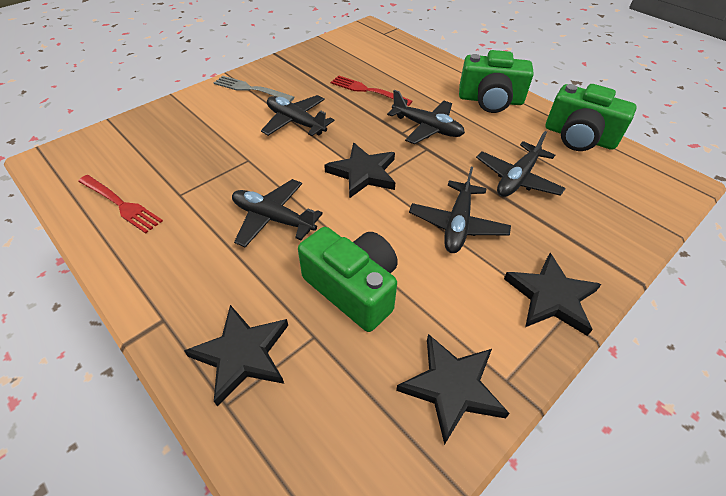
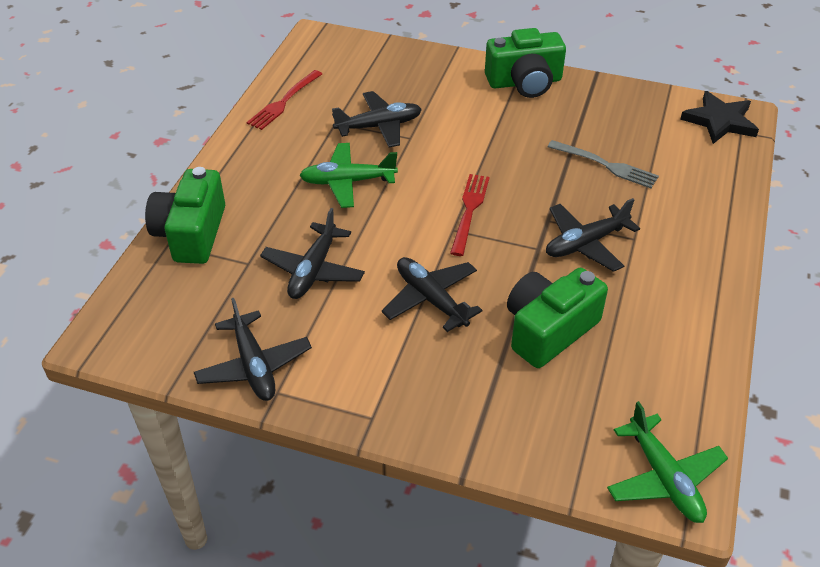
black star: [184,305,288,406] [324,143,395,199] [396,334,510,445] [504,253,601,336] = 4 -> [680,91,759,144] = 1
green plane: none = 0 -> [299,143,398,208] [607,401,728,523] = 2

